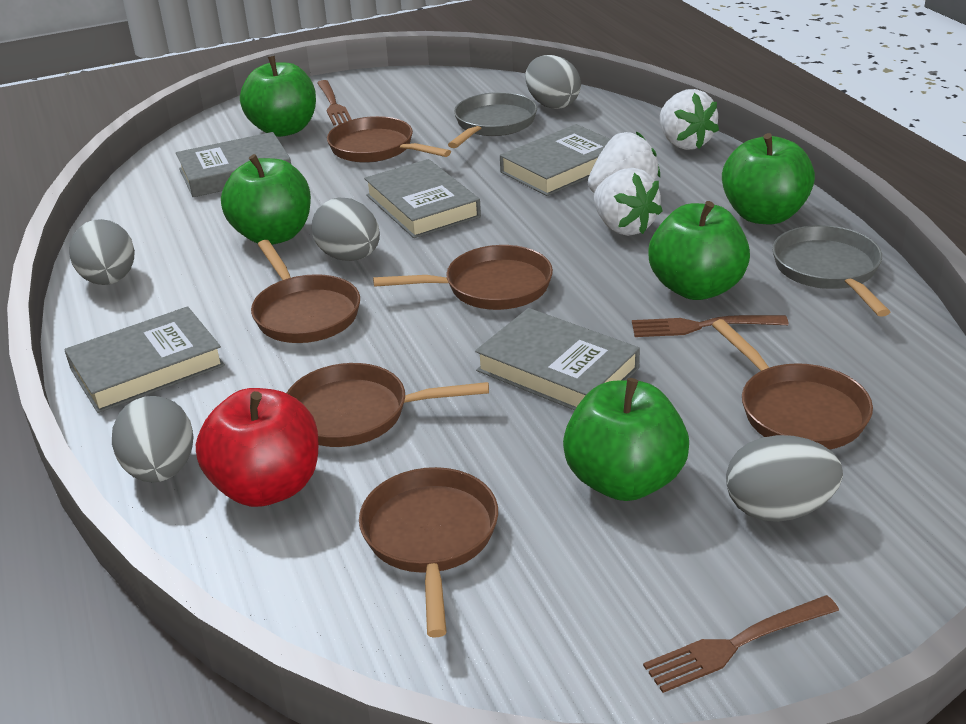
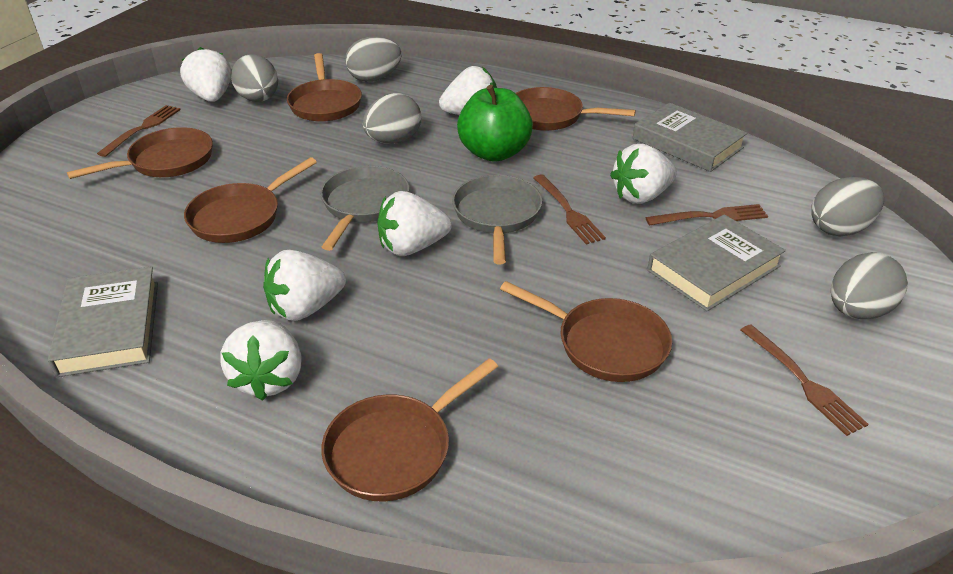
brown fork: [317,80,352,125] [632,315,789,337] [643,595,839,693] = 3 -> [97,105,181,157] [533,174,606,245] [646,204,768,226] [740,324,868,436] = 4
green apple: [221,154,311,245] [240,56,316,137] [563,378,689,501] [649,201,750,300] [722,133,815,224] = 5 -> [457,85,533,162] = 1
grey book: [64,306,225,413] [176,132,291,197] [364,159,481,238] [475,308,640,410] [500,124,610,196] = 5 -> [48,266,158,377] [633,103,748,172] [647,214,786,311] = 3
red apple: [196,388,318,507] = 1 -> none = 0
white strawberry: [588,131,660,192] [594,168,663,236] [660,89,719,150] = 3 -> [180,47,231,102] [220,320,302,401] [263,250,346,321] [377,191,452,256] [439,66,497,115] [610,144,677,204] = 6

